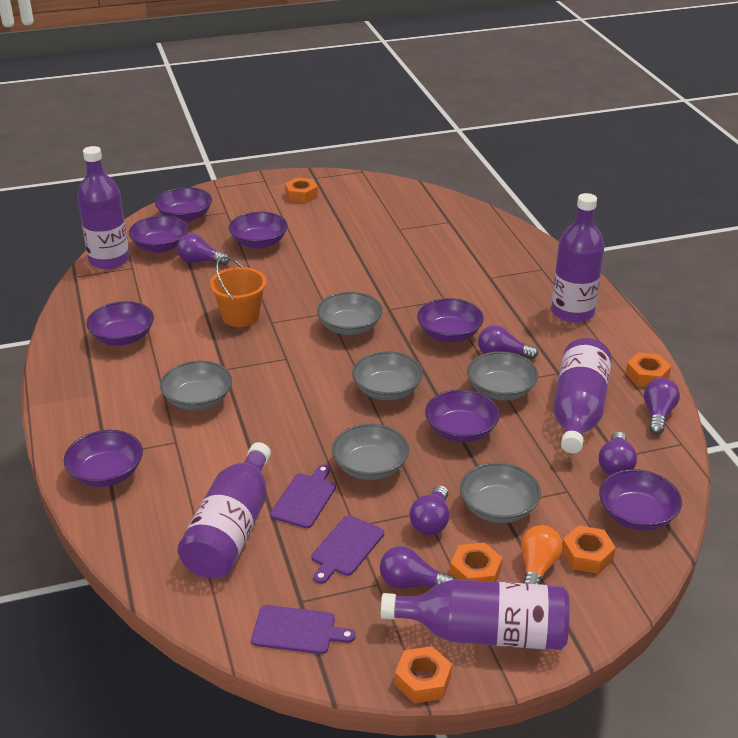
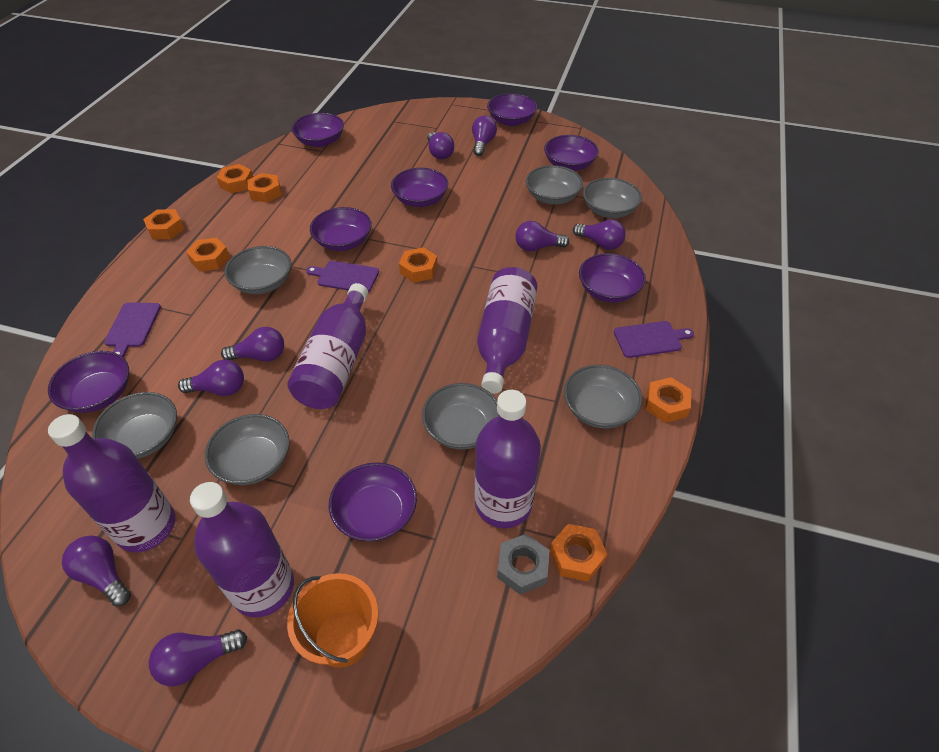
grey bowl: [160,361,232,411] [317,292,383,335] [332,424,409,480] [352,351,423,400] [460,462,541,523] [467,351,538,401] = 6 -> [92,392,177,459] [205,414,290,485] [224,246,291,294] [422,383,499,450] [526,165,583,205] [564,365,642,428] [583,178,642,218] = 7
grey nut: none = 0 -> [497,534,549,595] = 1
orange light bulb: [521,525,563,584] = 1 -> none = 0
orange nut: [285,178,318,203] [395,646,452,703] [450,542,502,582] [562,525,616,574] [626,353,671,387] = 5 -> [143,209,184,239] [186,238,230,272] [217,164,253,194] [247,173,282,203] [399,247,438,283] [550,524,607,582] [645,377,691,423] = 7
purple light bulb: [177,234,230,265] [380,546,455,589] [410,485,449,535] [478,325,538,359] [599,432,637,475] [644,378,680,435] = 6 -> [62,536,131,607] [149,629,247,686] [178,360,244,396] [221,327,284,362] [427,132,454,159] [472,115,497,156] [515,221,569,252] [573,219,626,250] = 8

